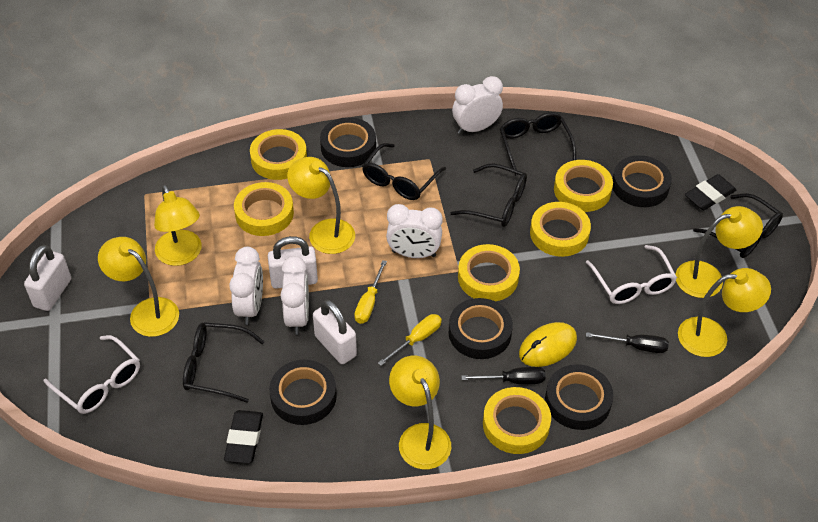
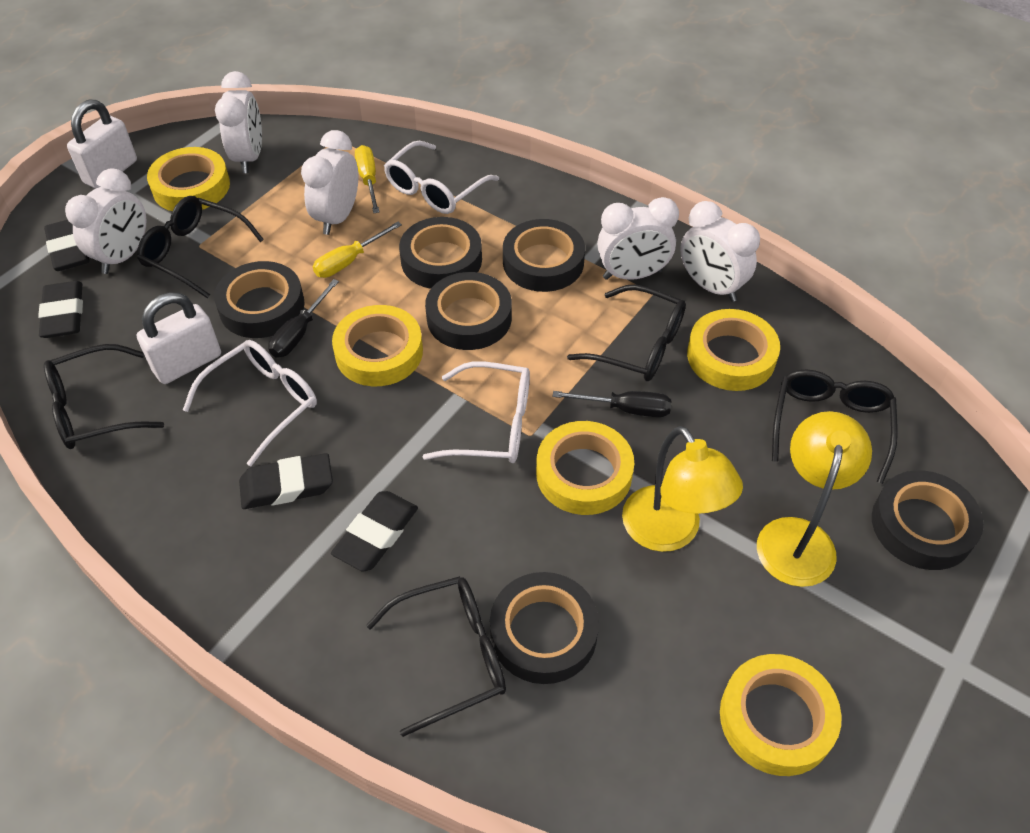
black eraser: [224,410,263,464] [685,174,736,210] = 2 -> [38,281,83,338] [44,220,90,271] [239,453,333,509] [331,491,418,572] = 4
black tape: [269,360,337,425] [320,117,376,167] [448,298,513,359] [545,364,614,430] [613,155,672,207] = 5 -> [214,261,305,338] [399,217,482,289] [425,272,512,350] [490,572,599,684] [503,219,585,292] [872,470,984,570] = 6
white clock: [229,247,263,325] [280,256,309,335] [386,204,443,258] [452,76,503,134] = 4 -> [65,169,146,274] [215,71,262,173] [301,130,358,235] [597,197,679,280] [680,201,760,302] = 5
white glasses: [44,335,140,414] [585,245,677,304] = 2 -> [183,340,317,467] [384,141,499,214] [423,361,530,463] = 3
white padlock: [24,245,71,311] [268,236,318,289] [313,299,357,364] = 3 -> [67,99,137,189] [137,293,221,384] = 2
yellow lamp: [98,237,179,337] [154,185,202,266] [287,157,355,254] [389,356,451,469] [675,206,763,298] [678,268,771,357] = 6 -> [622,426,743,552] [757,411,872,587] = 2
yellow mouse: [519,322,577,367] = 1 -> none = 0
yellow tape: [234,182,294,236] [250,129,307,180] [458,244,520,301] [483,387,551,454] [530,202,591,257] [554,160,613,212] = 6 -> [147,147,230,211] [332,305,423,386] [536,421,634,515] [687,309,780,391] [720,654,842,776] = 5

